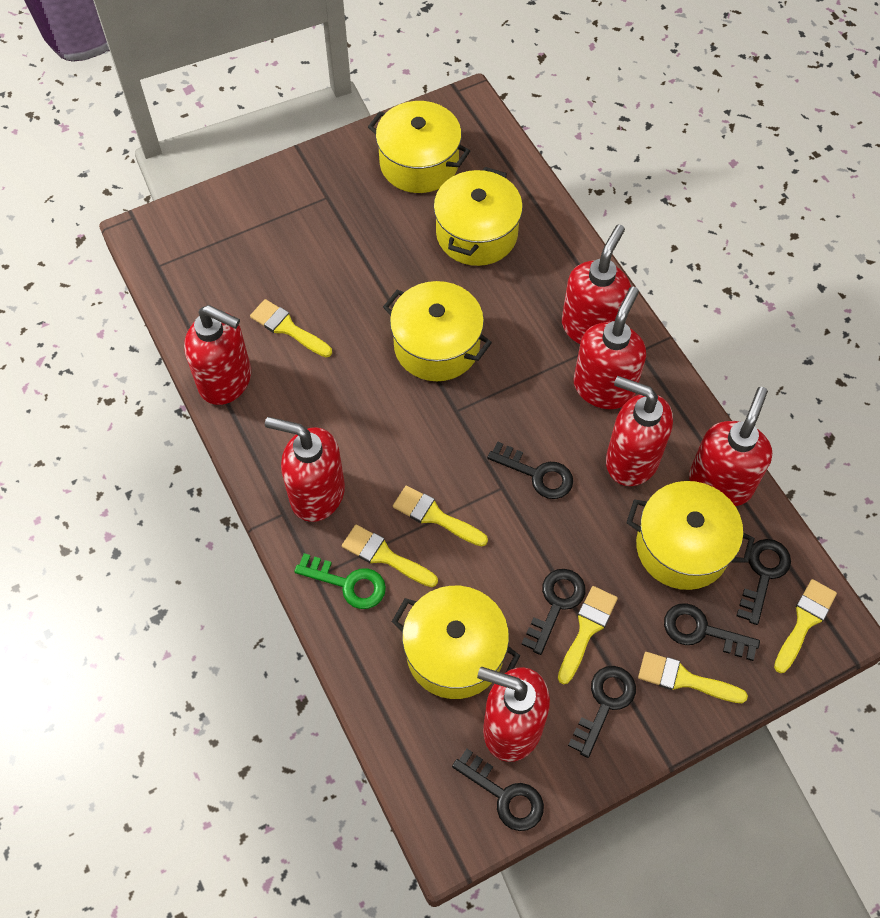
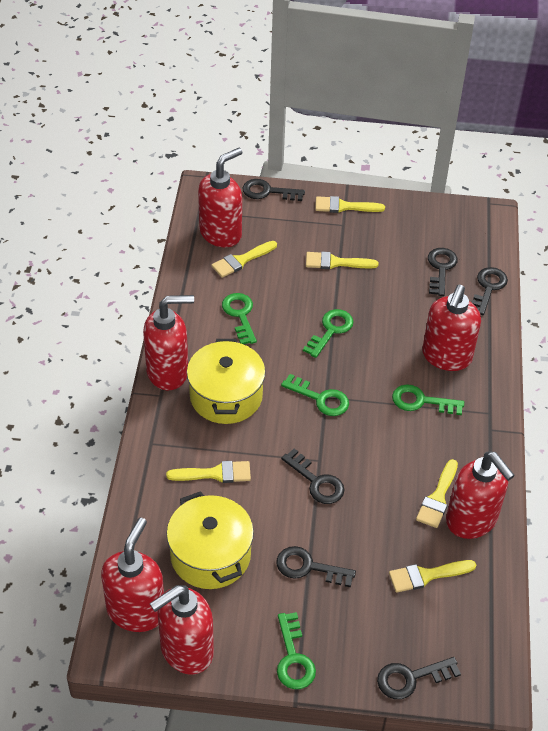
green key: [294,553,386,609] = 1 -> [222,293,257,344] [277,612,316,689] [281,374,349,416] [303,309,354,358] [392,384,464,415] = 5
red soap dispenser: [184,305,251,405] [265,417,345,522] [477,667,550,762] [562,225,631,344] [574,286,646,409] [606,376,673,486] [689,387,772,506] = 7 -> [101,518,164,632] [143,295,194,390] [150,585,214,675] [198,148,242,248] [422,284,481,371] [446,451,515,539] = 6
yellow pot: [368,101,470,193] [383,281,492,381] [392,586,520,699] [434,167,523,266] [626,481,755,590] = 5 -> [167,491,254,589] [187,339,265,424] = 2

